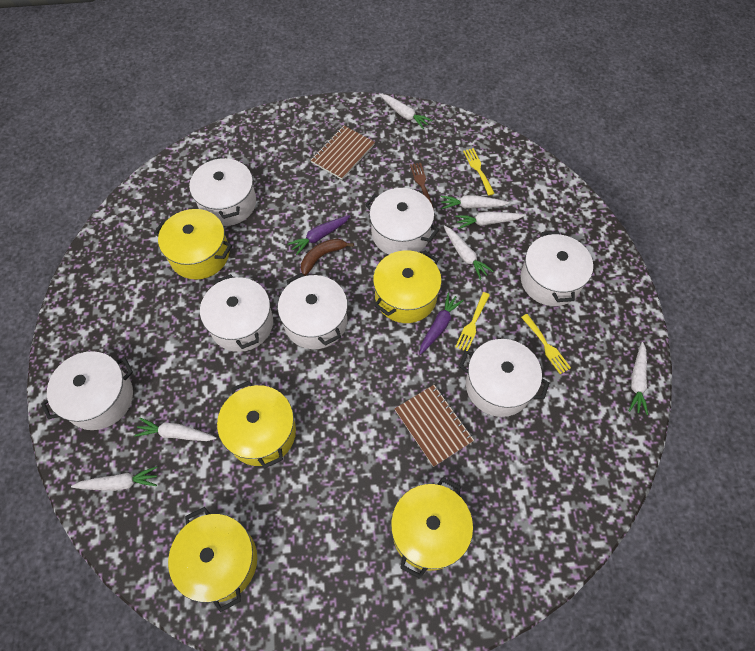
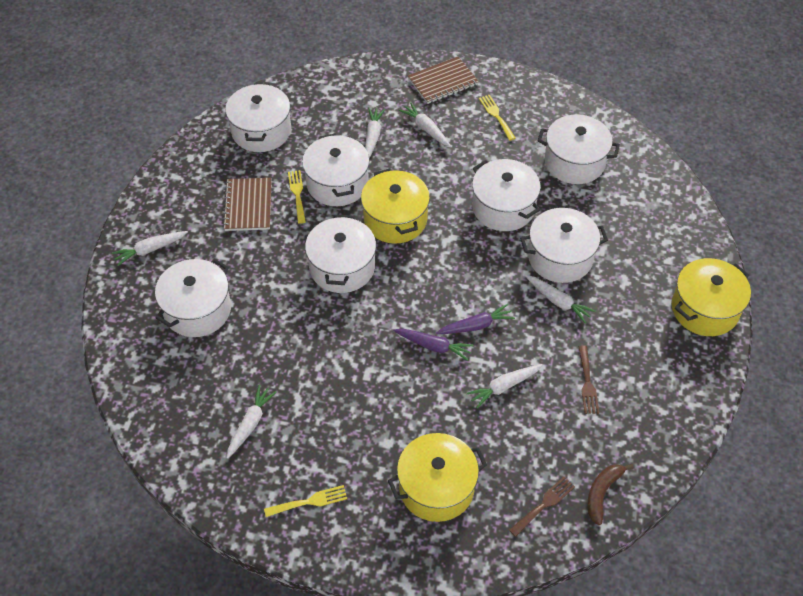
brown fork: [410,163,434,209] = 1 -> [509,477,575,537] [578,345,599,414] = 2
white carrot: [71,466,157,491] [134,418,217,441] [380,94,432,129] [441,195,509,209] [444,225,493,280] [455,211,525,229] [629,342,648,415] = 7 -> [112,231,188,266] [227,385,277,459] [365,108,385,158] [398,102,451,147] [467,364,542,409] [525,275,596,323] = 6
yellow pot: [154,209,232,280] [168,507,257,612] [217,381,296,468] [373,250,442,323] [391,478,473,579] = 5 -> [361,169,430,243] [388,433,487,522] [672,258,751,336] = 3

